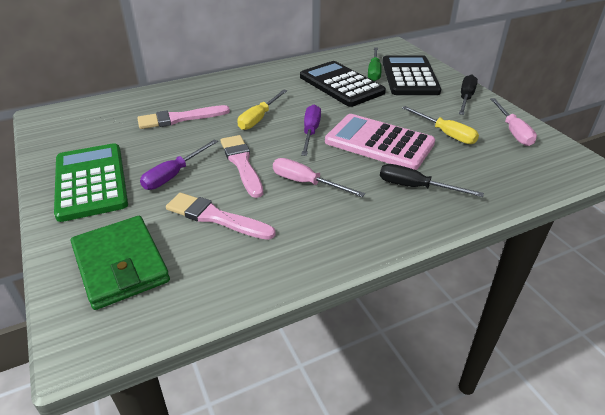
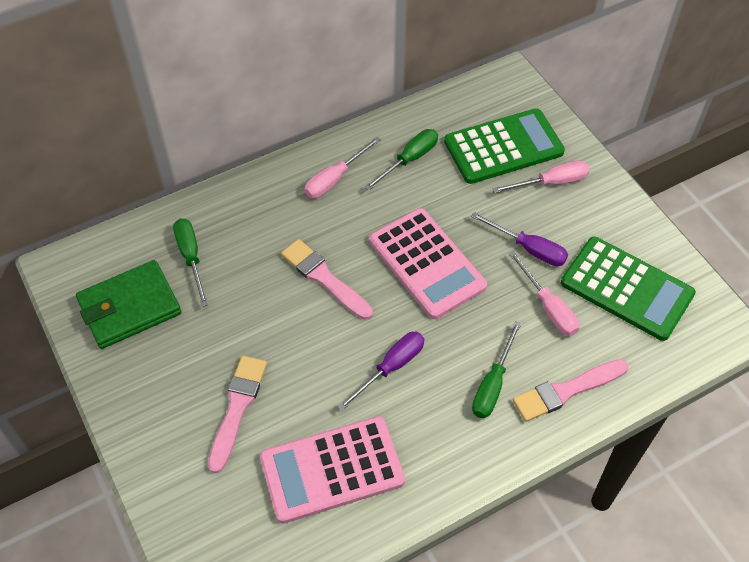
black calculator: [300,61,386,107] [382,55,441,95] = 2 -> none = 0
black screwdriver: [380,164,484,197] [459,75,478,115] = 2 -> none = 0
green calculator: [54,143,128,222] = 1 -> [444,108,565,184] [561,237,696,341] = 2
green screwdriver: [368,47,382,81] = 1 -> [173,218,208,307] [364,129,438,191] [472,321,522,418] = 3
pink calculator: [325,114,435,170] = 1 -> [260,416,405,524] [369,208,487,319] = 2
pink screwdriver: [273,158,365,197] [490,98,537,146] = 2 -> [304,137,381,198] [492,161,590,193] [509,251,579,336] = 3
yellow screwdriver: [238,89,287,130] [402,106,479,144] = 2 -> none = 0

